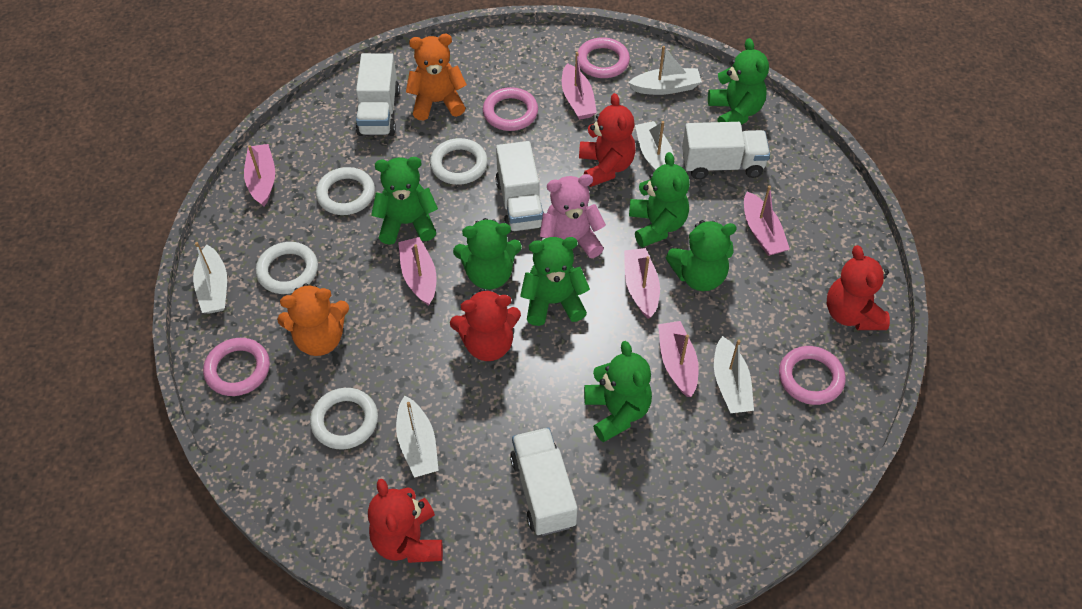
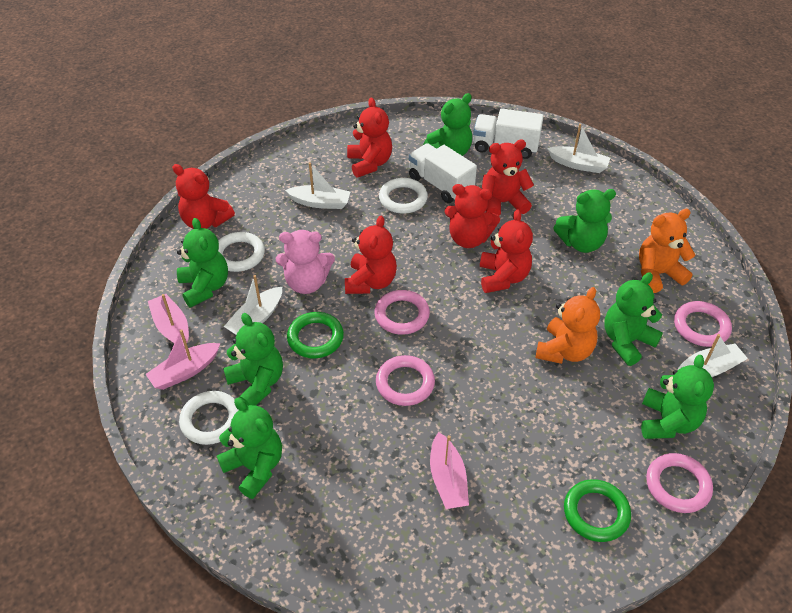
green ring: none = 0 -> [287,312,344,358] [564,479,631,542] = 2
pink boat: [244,144,275,207] [398,237,436,306] [562,52,597,120] [624,248,660,319] [658,321,699,397] [744,185,790,256] = 6 -> [146,329,221,390] [148,294,189,349] [430,432,469,509] = 3
red teddy bear: [368,479,443,563] [450,288,521,361] [579,93,636,187] [827,245,890,330] = 4 -> [172,164,235,229] [345,215,397,294] [347,98,392,178] [445,184,500,248] [480,210,533,293] [482,140,534,216] = 6
white boat: [193,242,227,314] [396,395,439,478] [628,46,702,95] [635,121,674,171] [714,336,754,413] = 5 -> [224,275,282,335] [285,162,350,209] [547,124,610,173] [678,334,748,377] = 4
white ring: [256,242,318,294] [310,388,378,449] [316,167,375,215] [430,138,488,185] = 4 -> [179,391,238,445] [218,232,265,272] [379,178,428,214] = 3
white truck: [356,53,400,136] [495,141,544,233] [510,427,577,536] [682,122,770,180] = 4 -> [408,143,477,203] [473,108,544,159] = 2

